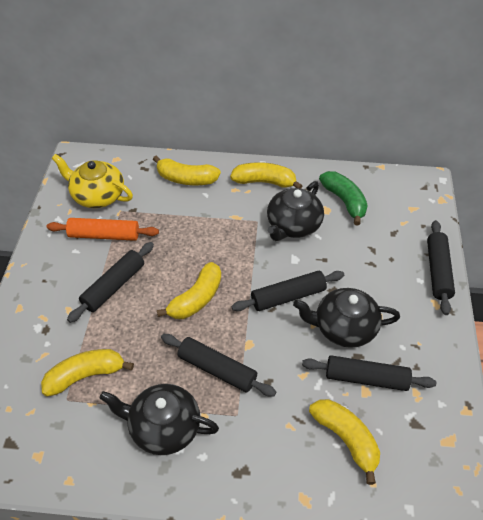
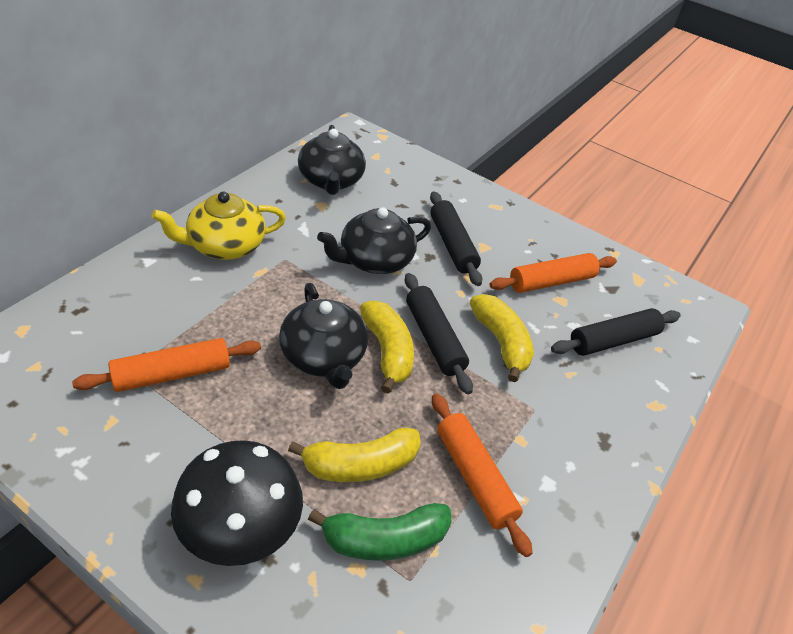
black mushroom: none = 0 -> [171,440,303,566] = 1
black rolling pin: [67,242,154,323] [161,334,276,397] [231,271,344,311] [302,355,436,391] [427,220,455,315] = 5 -> [405,273,473,395] [430,191,482,286] [551,308,681,356] = 3
orange rolling pin: [47,218,159,241] = 1 -> [72,338,261,392] [432,393,533,557] [490,253,617,293] = 3
yellow banana: [41,349,134,397] [153,156,221,185] [157,262,221,319] [230,162,302,189] [309,399,380,485] = 5 -> [288,427,421,482] [360,300,414,394] [470,294,534,382] = 3

